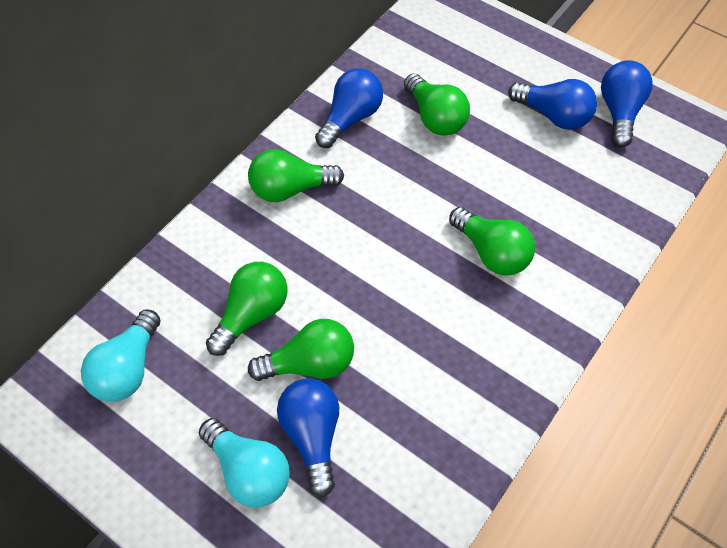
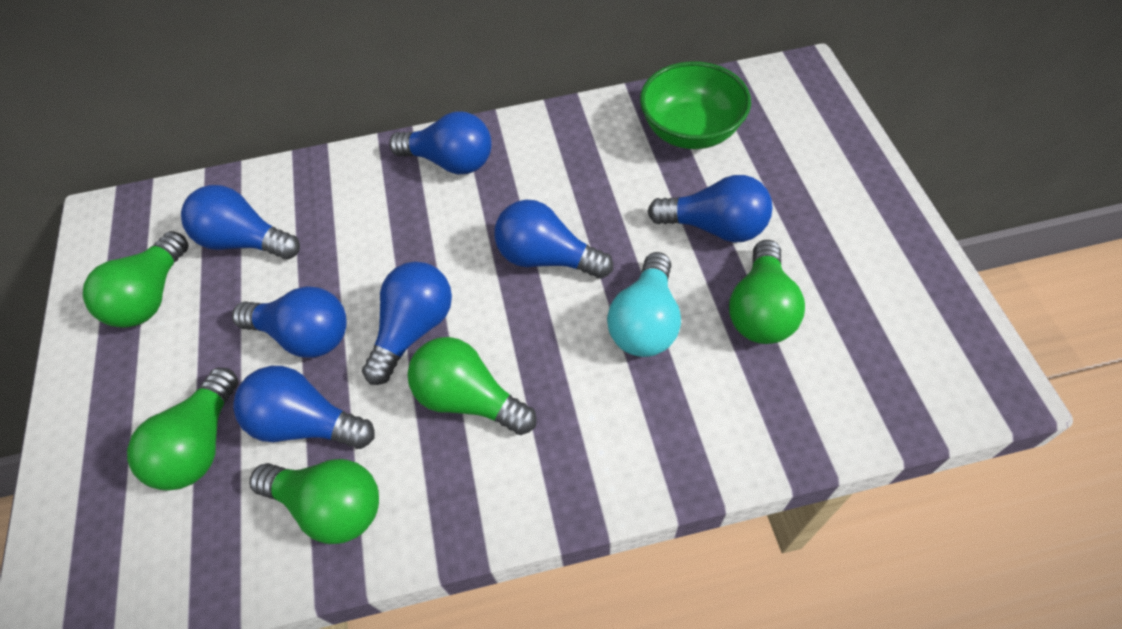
blue light bulb: [277,378,339,497] [315,68,383,148] [508,79,597,130] [601,60,652,147] = 4 -> [181,185,300,259] [232,286,347,358] [233,366,375,449] [362,262,452,385] [389,111,492,174] [494,200,613,279] [647,175,773,243] = 7
green bowl: none = 0 -> [640,61,751,149] = 1
turquoise light bulb: [81,309,160,402] [199,418,290,507] = 2 -> [607,252,681,357] = 1

